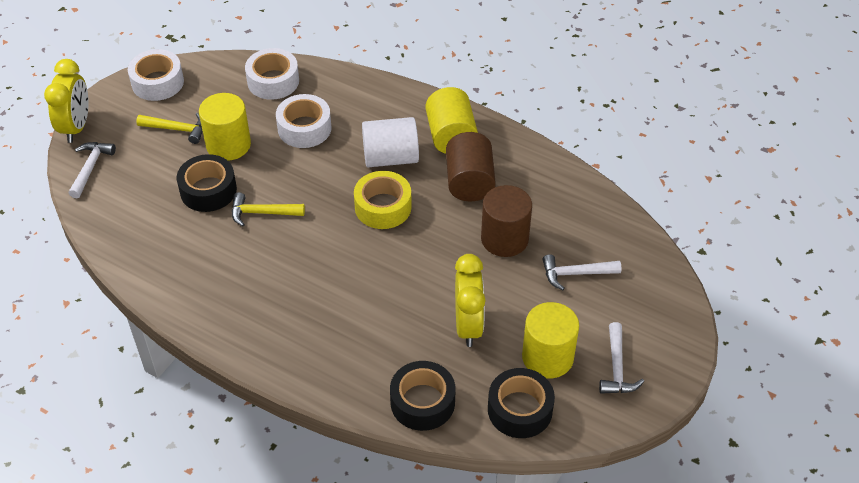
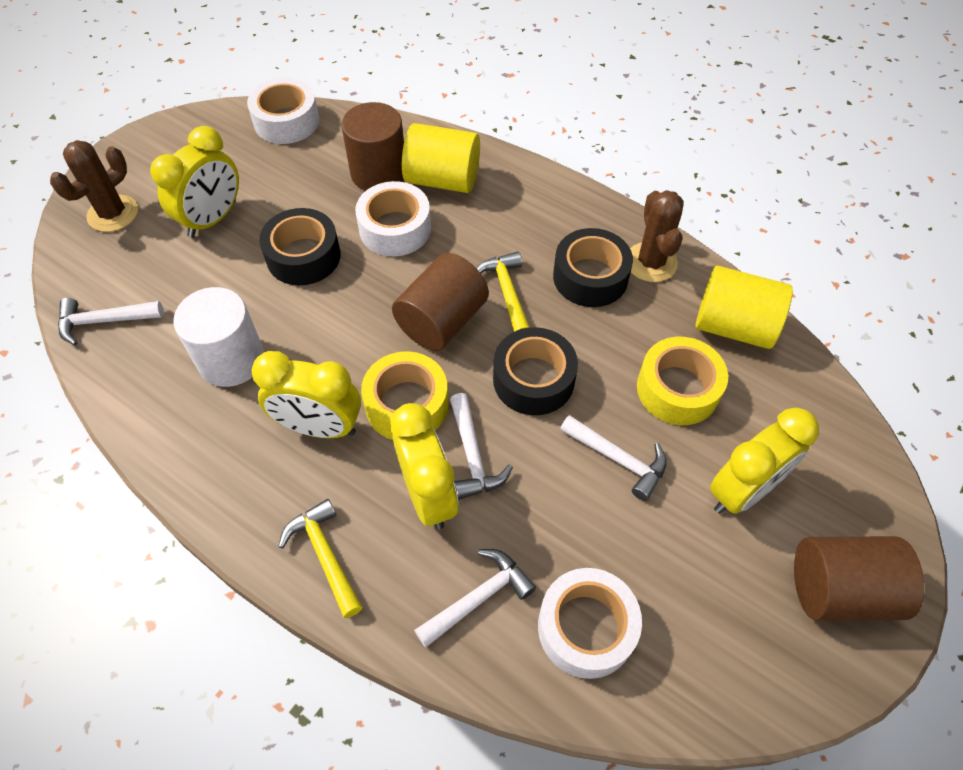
brown cactus: none = 0 -> [50,140,138,232] [630,190,684,282] = 2
brown cylinder: [446,132,496,201] [481,185,532,257] = 2 -> [342,102,404,191] [392,253,489,351] [794,536,924,621] = 3
white hammer: [68,142,116,198] [542,254,621,290] [599,322,644,394] = 3 -> [58,298,163,345] [414,549,536,647] [450,393,513,500] [560,415,667,501] = 4
yellow clock: [44,59,89,143] [455,254,485,347] = 2 -> [150,126,239,238] [251,351,361,438] [391,403,458,530] [710,408,819,514] = 4
yellow cylinder: [199,93,251,161] [425,87,478,154] [522,302,579,378] = 3 -> [402,123,480,193] [696,266,793,349] = 2
yellow tape: [354,171,412,229] = 1 -> [361,351,449,440] [637,337,728,425] = 2

